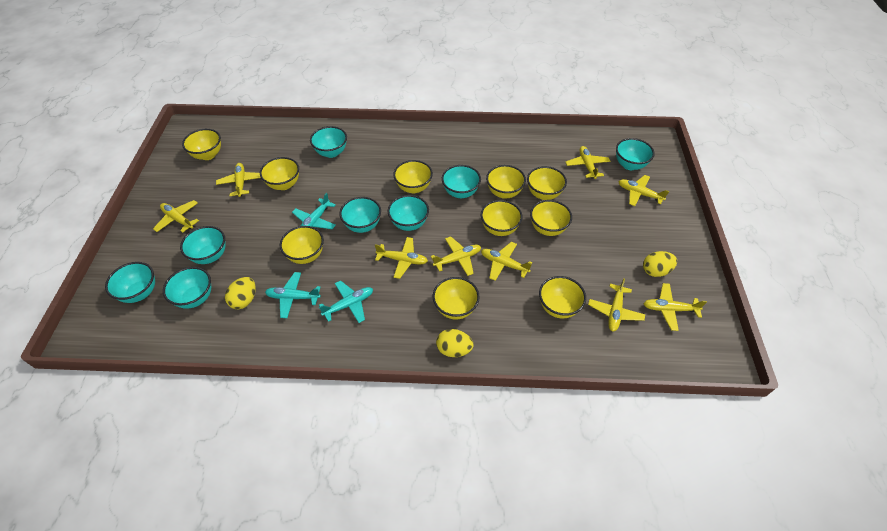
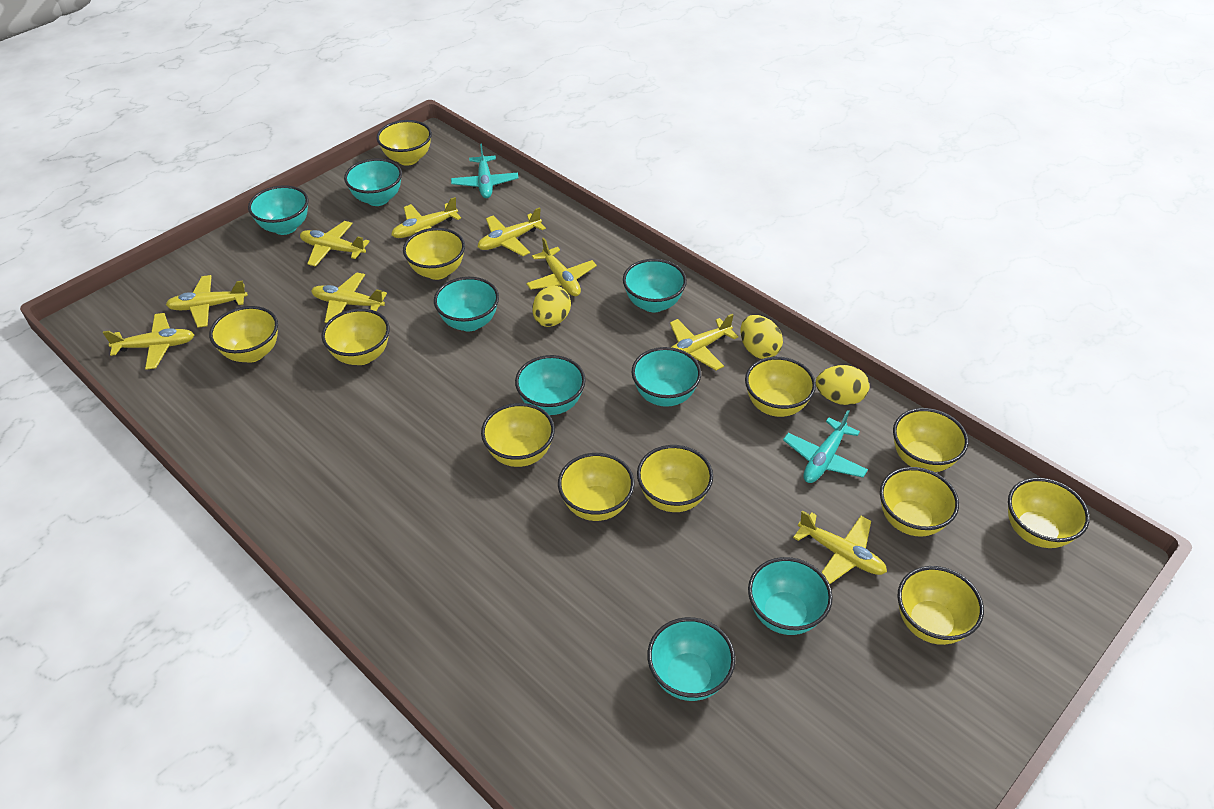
turquoise plane: [265,272,321,318] [292,193,336,229] [319,280,373,323] = 3 -> [451,144,519,198] [783,410,868,483] = 2
yellow bowl: [182,129,221,160] [260,157,299,190] [280,226,324,264] [393,160,433,193] [433,277,480,320] [481,200,523,236] [486,165,526,199] [527,166,567,200] [530,200,572,236] [539,276,586,318] = 10 -> [209,306,278,363] [322,309,390,365] [377,120,432,165] [403,228,465,280] [481,403,555,467] [558,453,635,521] [637,445,713,512] [745,357,816,417] [880,467,959,537] [893,408,968,472] [898,566,984,645] [1008,478,1090,548] = 12

